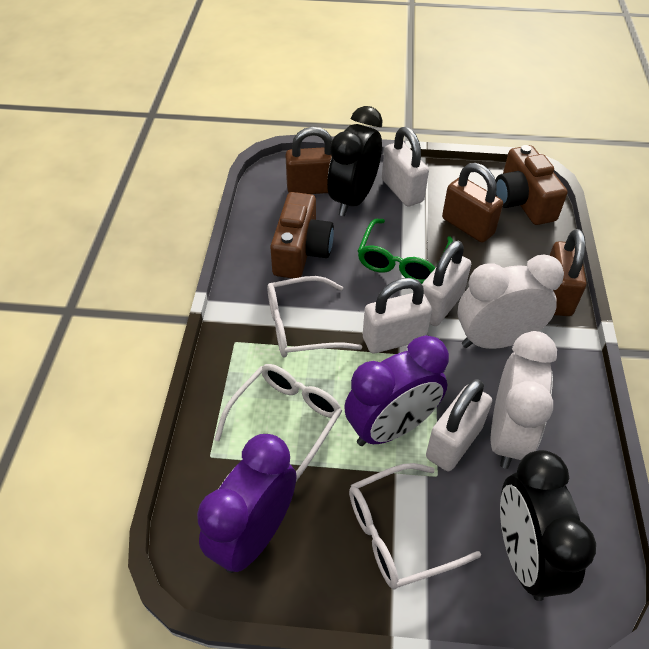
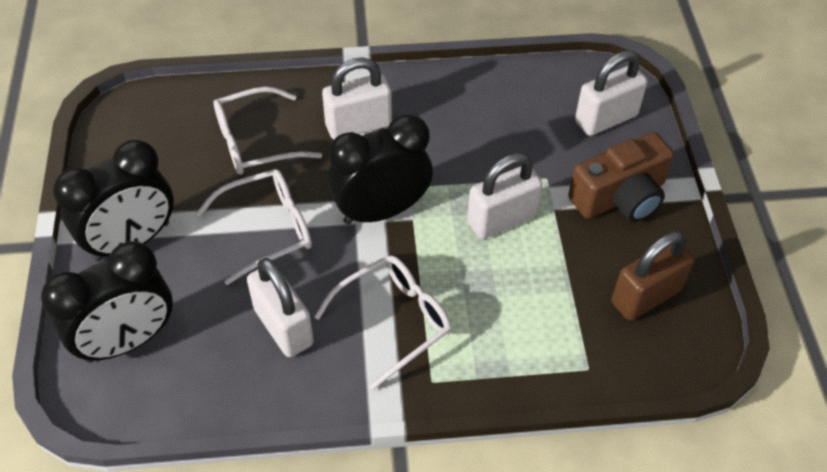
black clock: [327,106,383,216] [500,450,596,601] = 2 -> [41,241,173,363] [53,140,174,261] [328,114,433,225] = 3
brown camera: [270,192,334,278] [495,145,567,225] = 2 -> [568,132,674,222] = 1
brown padlock: [285,127,332,194] [442,163,503,243] [549,229,586,316] = 3 -> [612,231,694,321] = 1
green glasses: [358,219,453,284] = 1 -> none = 0
purple clock: [197,434,297,573] [344,335,449,446] = 2 -> none = 0
white clock: [457,254,564,349] [491,331,557,469] = 2 -> none = 0

